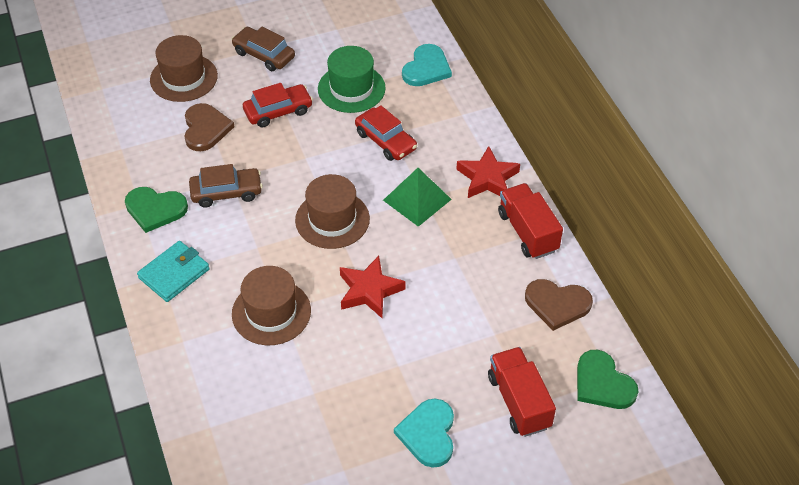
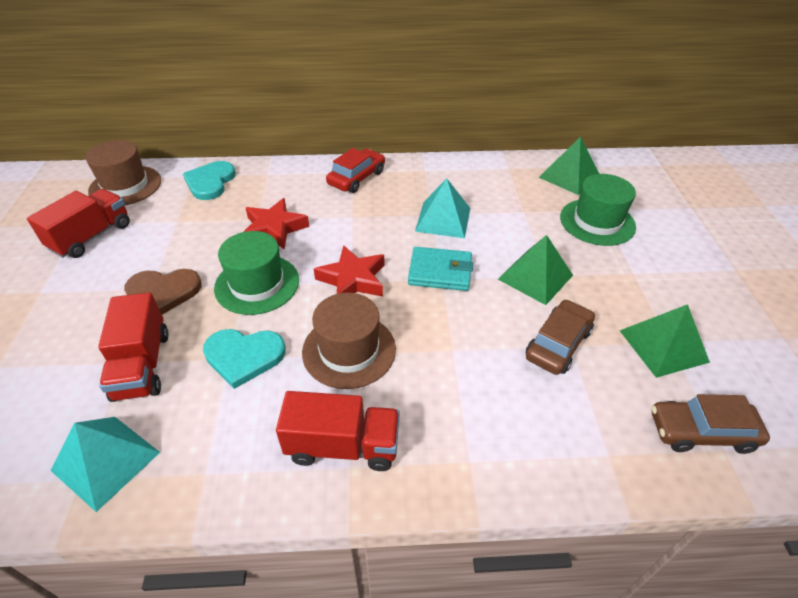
brown hat: [150,35,218,102] [232,266,311,345] [295,174,370,249] = 3 -> [86,140,161,206] [302,293,396,389] = 2
brown heart: [184,103,235,151] [525,279,593,331] = 2 -> [124,269,202,315] = 1
green hat: [318,46,386,113] = 1 -> [214,231,299,315] [560,174,636,246] = 2
green heart: [125,187,188,233] [577,350,639,409] = 2 -> none = 0
green pyramid: [383,168,452,227] = 1 -> [498,235,573,305] [538,136,599,195] [620,304,710,378] = 3
red car: [243,83,313,128] [355,105,417,161] = 2 -> [326,148,385,193] = 1
red truck: [488,347,556,437] [498,183,563,259] = 2 -> [27,189,130,258] [98,292,169,402] [276,391,400,471] = 3
turquoise pyramid: none = 0 -> [50,417,160,512] [415,178,470,238] = 2

